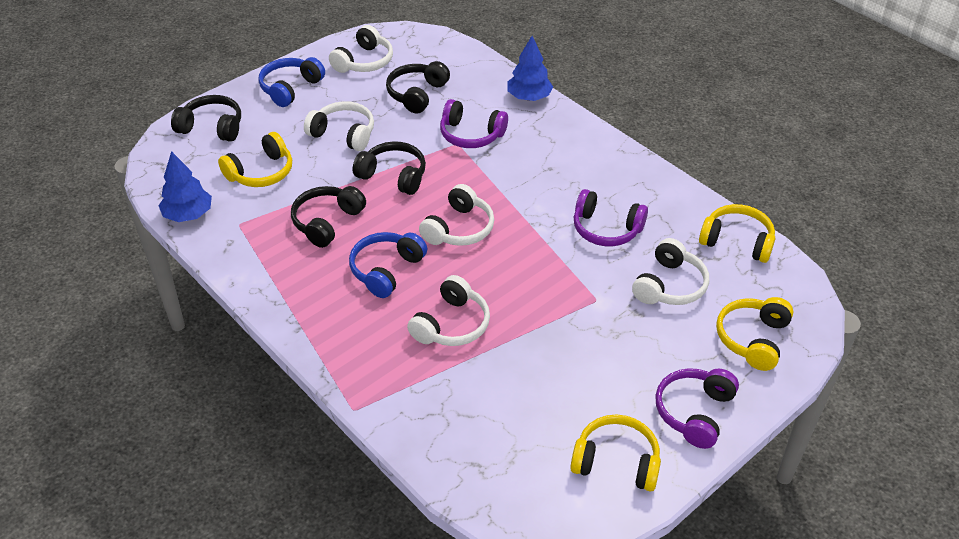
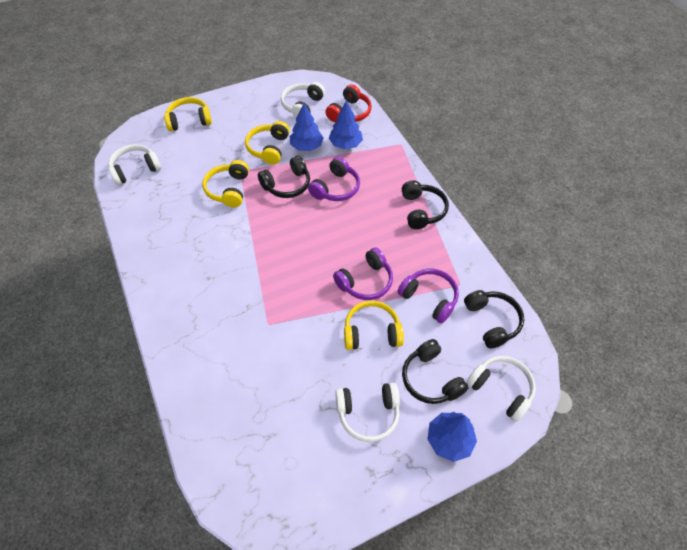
blue headphones: [258,57,325,107] [349,232,427,298] = 2 -> none = 0
blue tree: [158,151,212,222] [507,36,553,101] = 2 -> [290,103,324,151] [329,101,363,149] [427,412,477,462] = 3
red headphones: none = 0 -> [326,84,372,122] = 1
white headphones: [304,101,374,151] [329,25,393,73] [407,275,490,346] [419,184,494,246] [632,238,709,305] = 5 -> [108,144,161,185] [281,82,325,118] [335,383,400,442] [466,356,536,422] = 4

